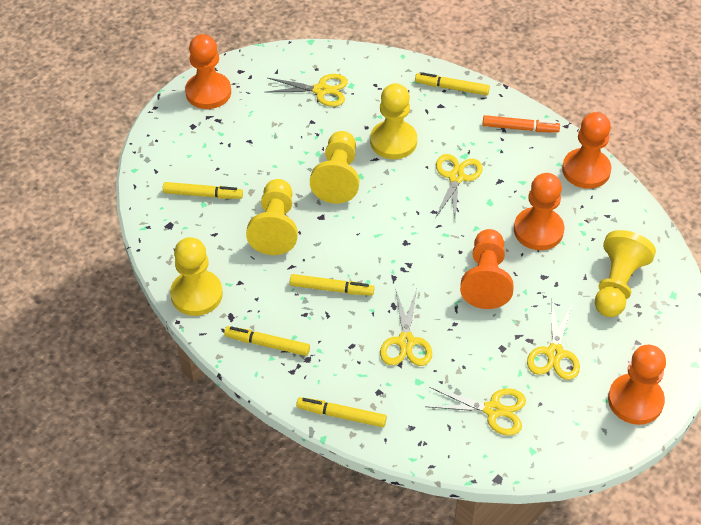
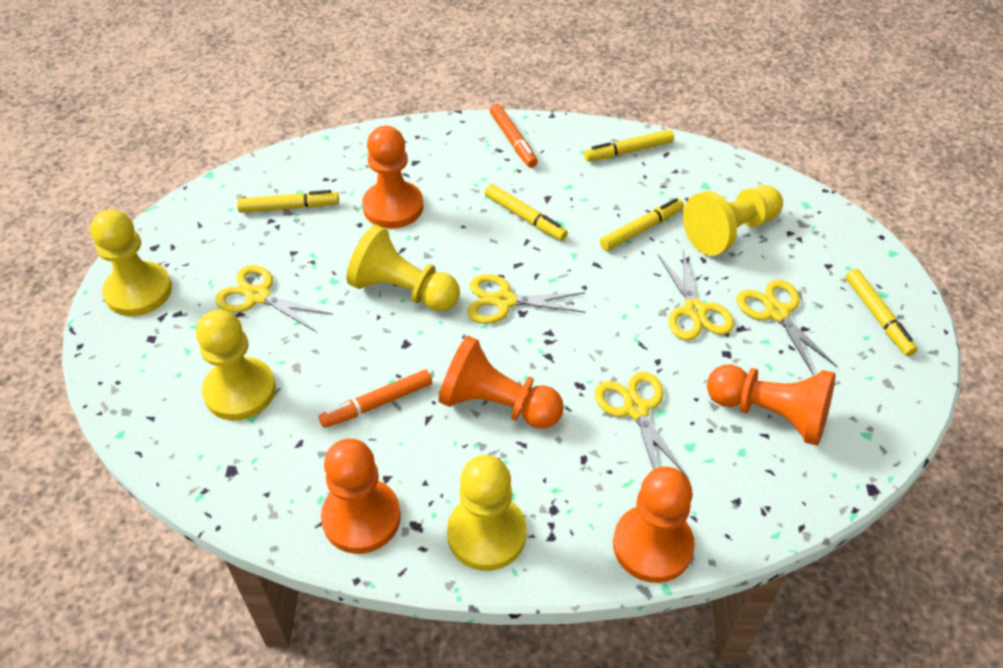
orange marker: [482,115,560,133] = 1 -> [319,370,432,428] [490,104,538,168] = 2

